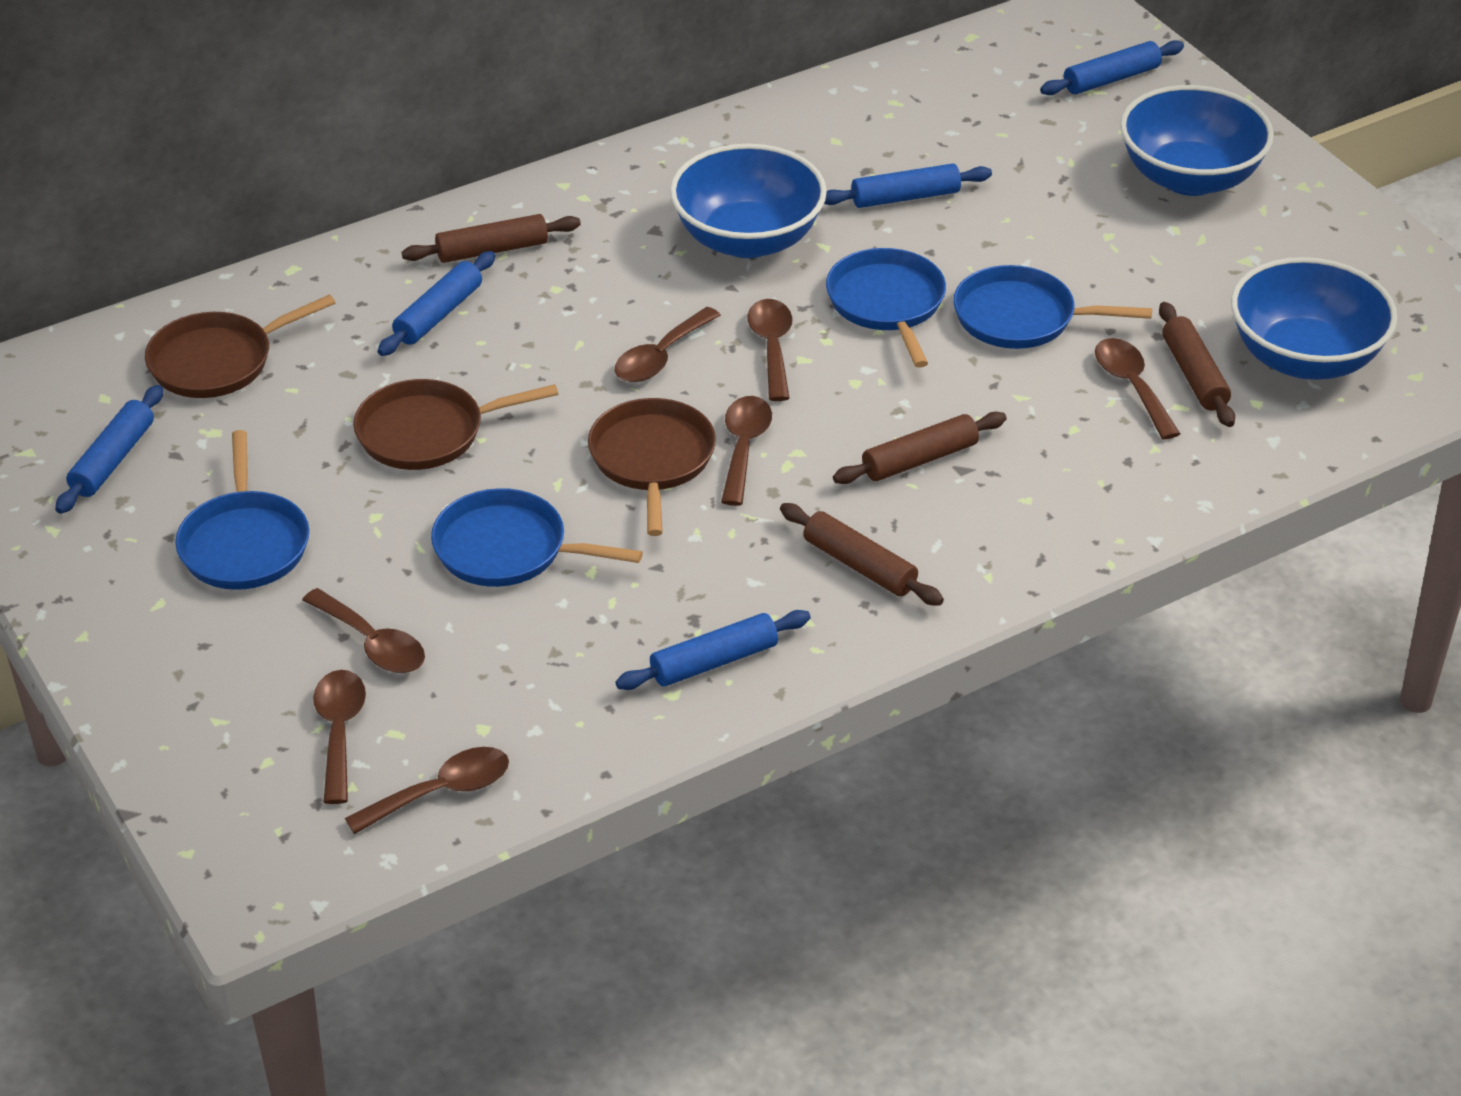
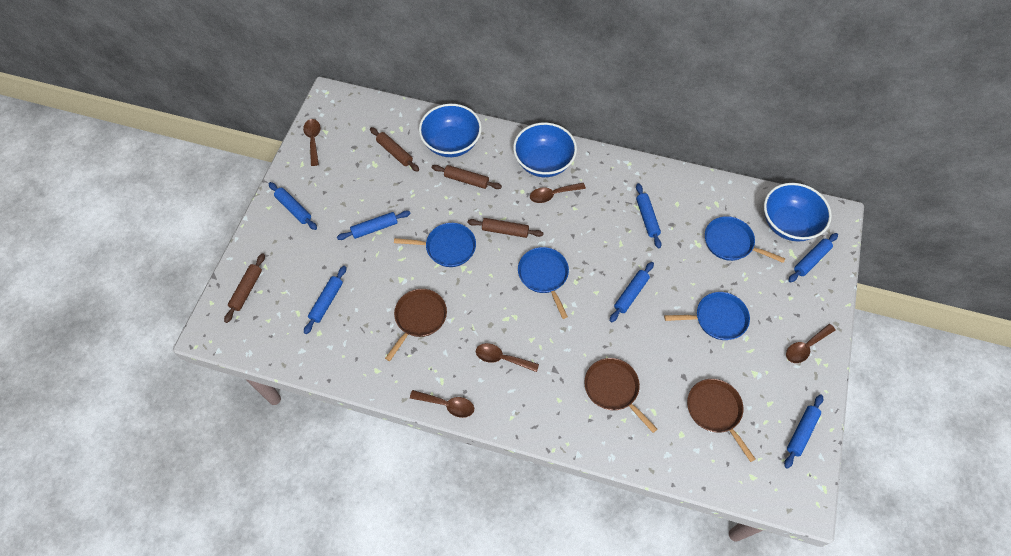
blue rolling pin: [55,385,163,514] [378,251,495,356] [616,610,811,690] [824,163,992,208] [1040,40,1184,95] = 5 -> [269,182,317,230] [304,266,346,334] [337,211,411,240] [610,262,654,322] [636,183,662,248] [784,394,823,469] [788,233,838,282] = 7
brown spoon: [302,588,425,673] [313,670,366,804] [345,747,509,834] [614,307,721,382] [721,396,772,506] [747,299,792,401] [1095,338,1181,440] = 7 -> [303,119,321,166] [410,390,474,418] [476,343,539,372] [530,183,586,203] [786,324,836,363] = 5

